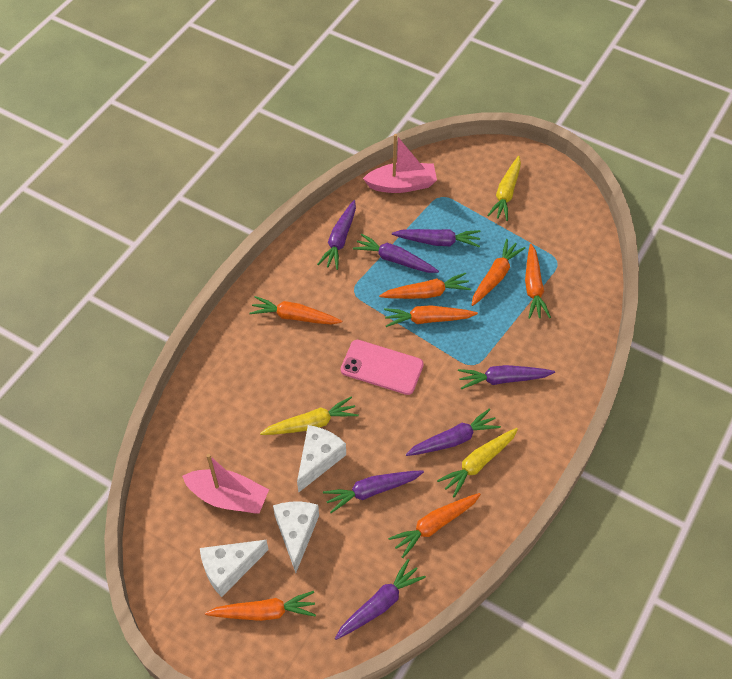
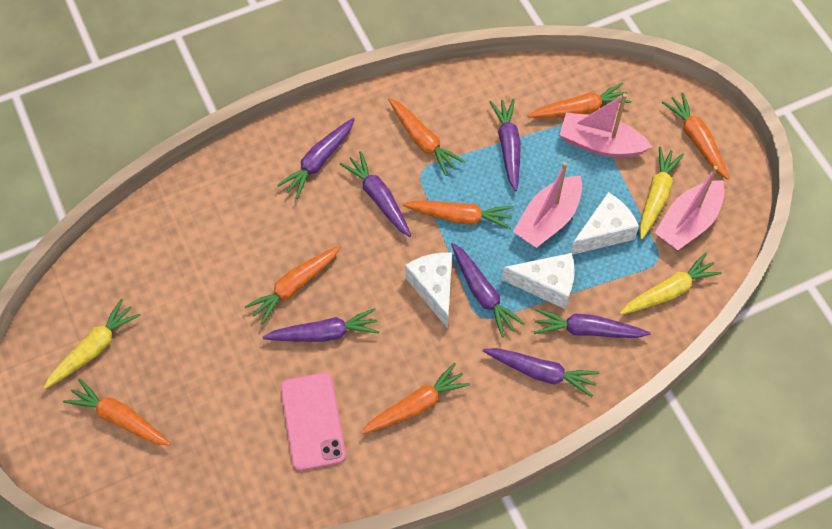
pink boat: [182,454,269,513] [363,134,437,193] = 2 -> [513,162,582,248] [559,93,652,158] [655,166,725,250] = 3

